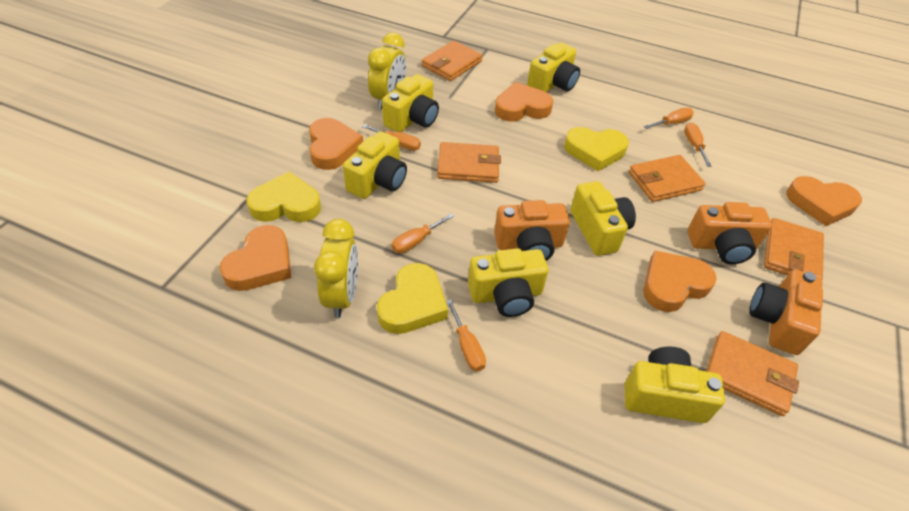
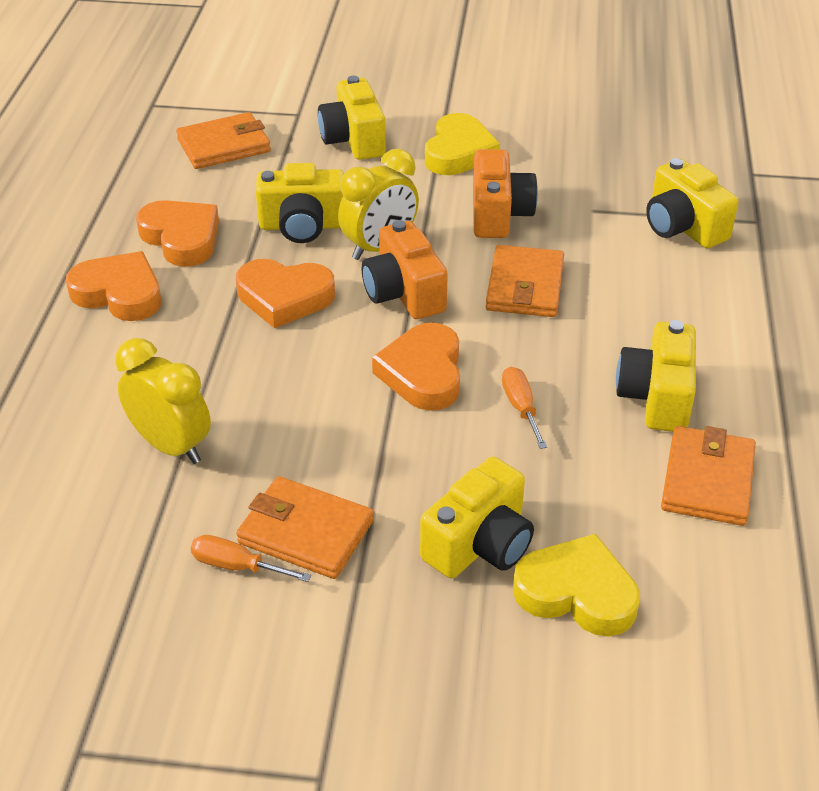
orange camera: [494,200,570,261] [688,202,772,264] [749,269,823,355] = 3 -> [362,220,448,319] [473,149,538,238] = 2
orange heart: [220,225,291,291] [309,118,363,170] [495,82,553,122] [643,250,717,312] [786,176,862,226] = 5 -> [66,251,161,321] [136,200,219,267] [236,259,335,328] [372,322,460,411] = 4
orange screwdriver: [362,124,421,151] [392,214,454,253] [446,299,486,371] [644,108,694,129] [684,123,712,167] = 5 -> [191,535,311,582] [502,367,547,449] = 2
orange wallet: [422,41,482,81] [437,142,501,183] [629,155,706,202] [706,331,799,416] [764,218,824,279] = 5 -> [176,112,271,169] [236,476,374,579] [486,245,564,317] [661,426,756,526] = 4
yellow camera: [343,131,407,199] [382,74,439,132] [468,248,548,317] [527,43,580,92] [570,181,636,256] [624,346,725,423] = 6 -> [255,163,344,243] [318,76,386,160] [420,457,534,578] [616,320,696,432] [646,158,739,248] = 5
yellow heart: [247,171,321,222] [377,263,448,334] [564,127,629,171] = 3 -> [425,113,500,175] [513,534,640,637] = 2

